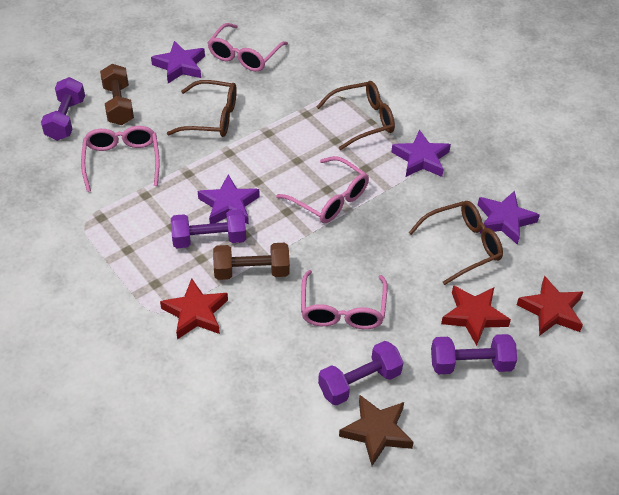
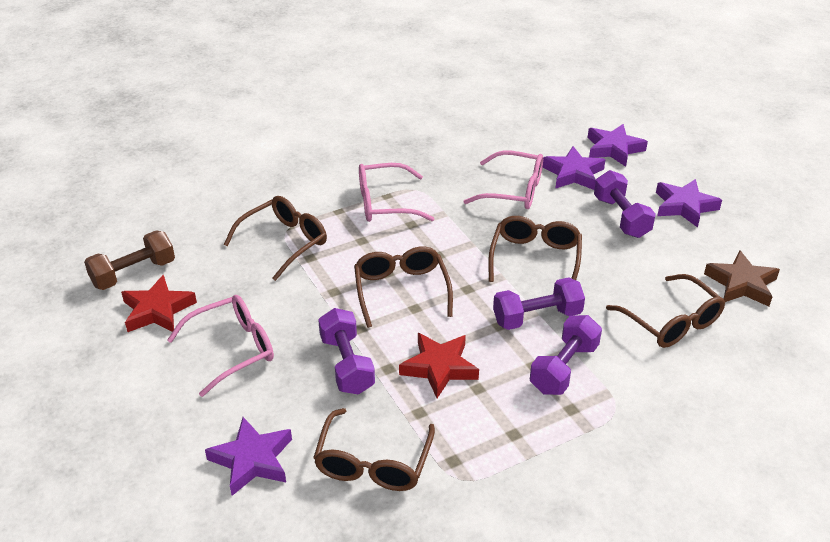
brown dumbbell: [100,64,134,125] [213,243,290,280] = 2 -> [84,230,175,290] = 1
brown glasses: [167,80,237,137] [316,81,395,150] [409,201,503,285] = 3 -> [224,196,327,281] [313,408,435,491] [354,246,453,328] [488,216,582,282] [606,274,725,348] = 5
pink glasses: [81,126,159,192] [207,23,288,72] [276,156,369,223] [301,270,387,329] = 4 -> [167,295,274,397] [359,163,434,222] [463,150,543,209] = 3
red star: [160,278,228,339] [441,285,511,346] [517,276,583,336] = 3 -> [121,275,197,332] [399,333,479,398] = 2

